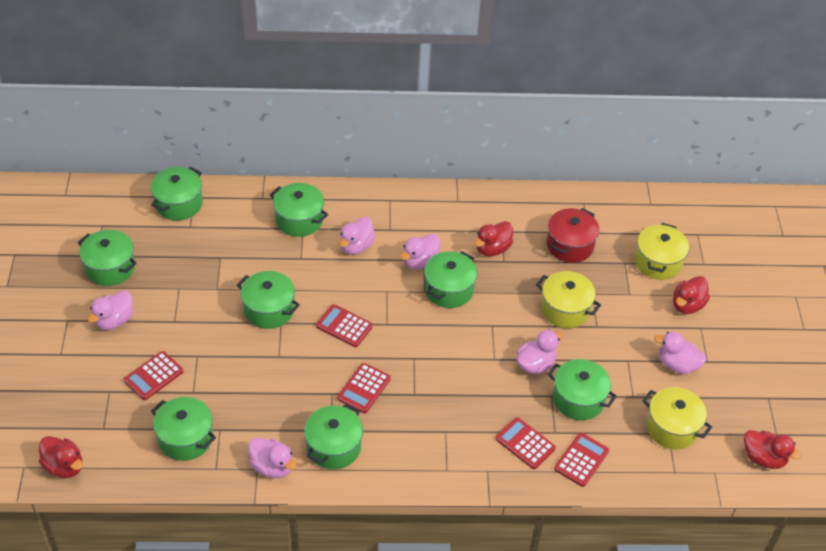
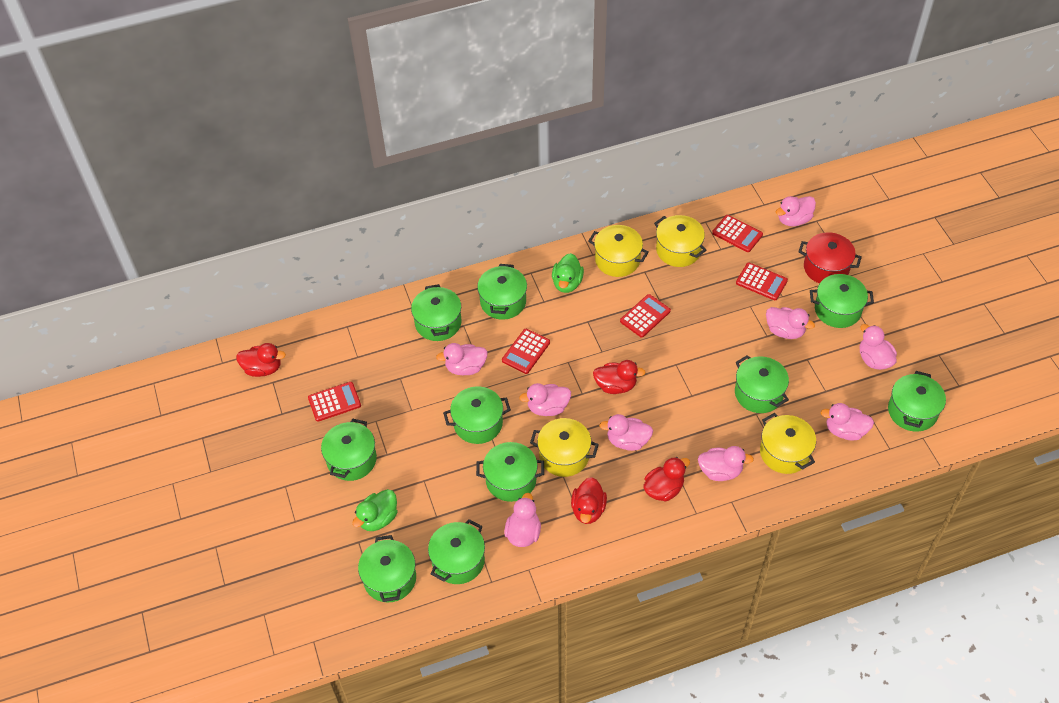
green duck: none = 0 -> [352,489,398,531] [552,253,584,293] = 2
green pot: [78,230,137,286] [151,167,203,221] [151,397,216,461] [237,271,300,329] [270,183,328,237] [304,404,363,470] [424,251,477,308] [548,359,617,420] = 8 -> [321,418,377,481] [358,535,416,603] [411,284,462,341] [428,519,485,584] [443,386,511,444] [476,442,544,502] [477,264,527,320] [735,355,789,413] [810,274,874,328] [888,371,946,432] = 10
pink duck: [88,290,133,330] [248,437,297,478] [339,217,376,255] [400,234,440,269] [516,329,563,374] [654,332,706,374] = 6 -> [436,343,488,375] [504,493,541,547] [519,383,571,416] [599,414,653,451] [698,446,754,481] [766,307,815,339] [776,196,816,226] [820,403,874,440] [859,324,897,370] = 9
yellow pot: [536,271,601,328] [635,223,689,280] [642,387,712,449] = 3 -> [530,418,599,477] [588,225,649,277] [654,215,707,267] [760,413,816,474] = 4

